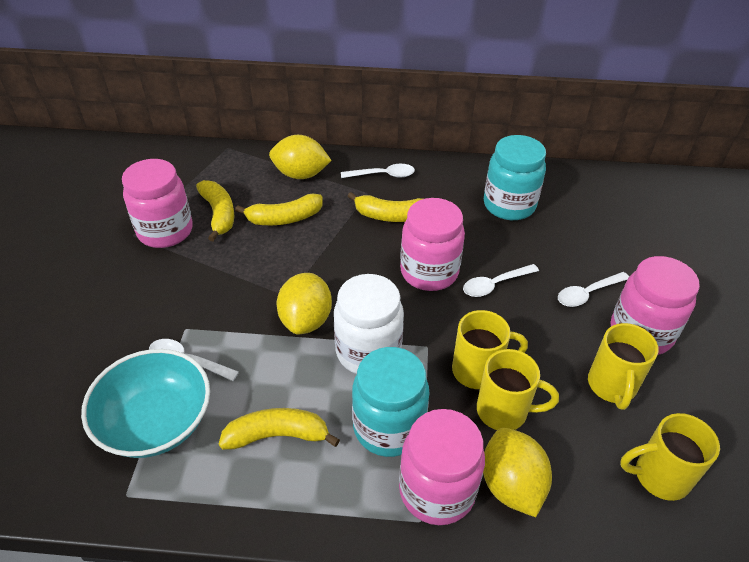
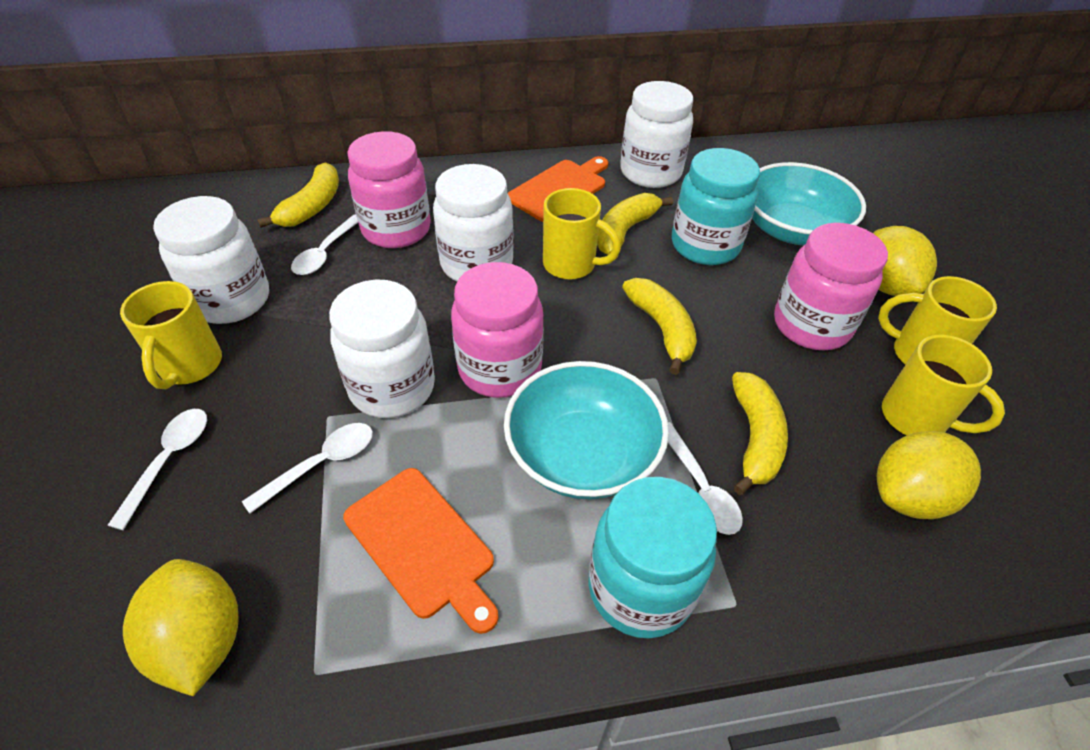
orange cutting board: none = 0 -> [343,468,499,634] [507,156,608,222] = 2
pink jar: [122,159,193,248] [399,409,485,525] [400,198,465,291] [611,256,700,355] = 4 -> [347,131,431,248] [451,262,544,398] [774,223,888,351] = 3
turquoise bowl: [81,349,210,458] = 1 -> [504,361,669,500] [752,162,866,245] = 2
white jar: [334,274,404,374] = 1 -> [153,196,269,324] [329,280,435,418] [433,164,514,282] [620,81,693,188] = 4

